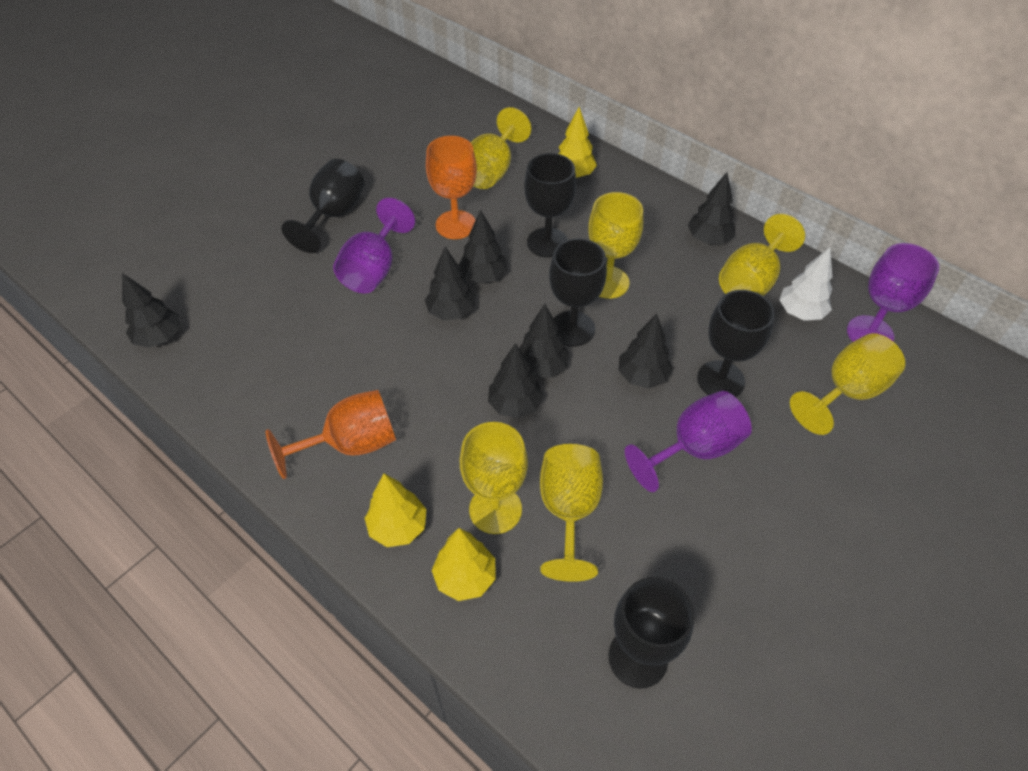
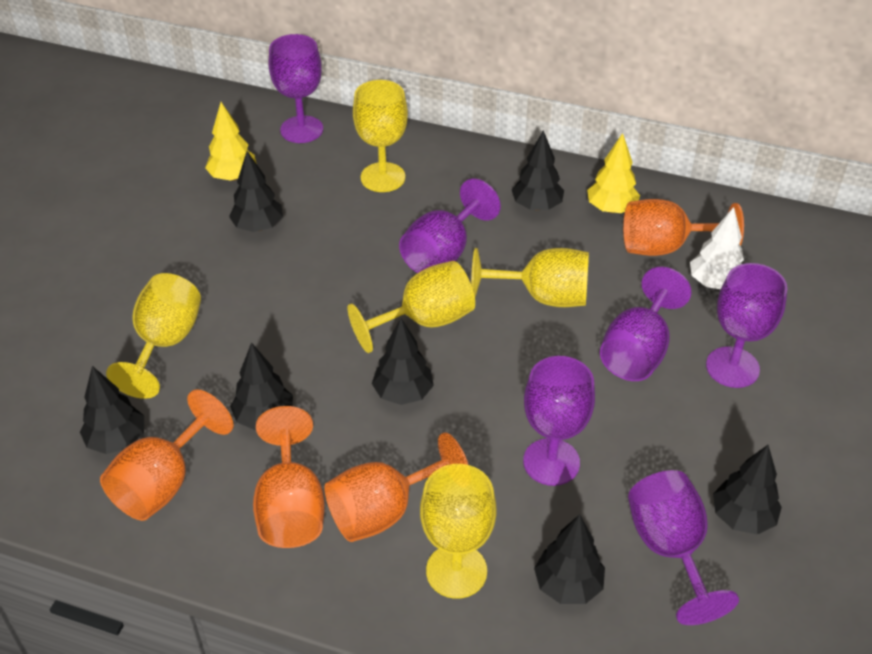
black goblet: [281,159,365,253] [524,153,576,258] [549,238,607,347] [608,577,694,689] [697,290,775,397] = 5 -> none = 0
orange goblet: [266,390,396,479] [426,136,477,239] = 2 -> [100,389,233,521] [253,406,325,548] [324,432,468,542] [623,199,744,256] = 4
purple goblet: [333,198,415,293] [625,391,752,492] [847,243,939,342] = 3 -> [269,34,323,143] [399,178,501,273] [523,356,595,486] [600,267,691,381] [628,470,739,625] [706,263,788,388] = 6
yellow goblet: [460,422,528,534] [471,107,531,189] [540,444,603,582] [588,192,643,299] [719,214,805,296] [790,333,905,435] = 6 -> [106,273,201,399] [348,261,475,353] [353,80,408,192] [420,464,497,599] [471,248,589,307] = 5
yellow tree: [365,473,427,547] [432,528,496,601] [558,107,597,178] = 3 -> [205,102,257,181] [587,133,640,213] = 2

